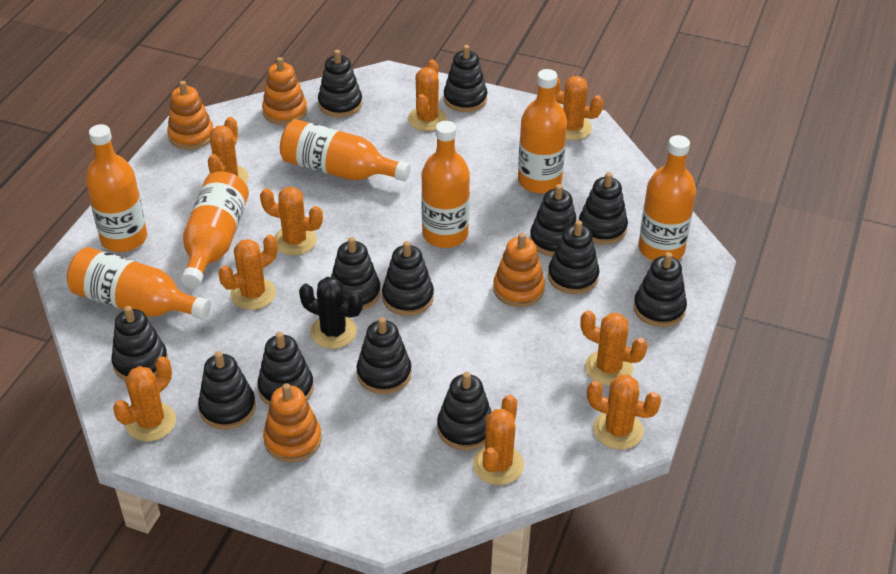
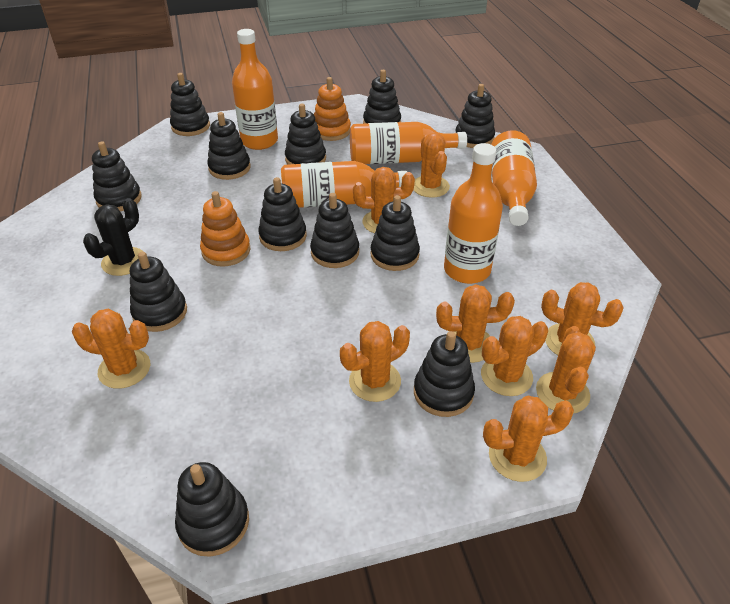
black stacking toy: [111,306,168,381] [198,351,256,430] [257,332,314,406] [318,50,362,117] [331,237,381,311] [356,317,412,394] [382,241,434,316] [437,372,492,450] [444,45,487,112] [530,184,577,257] [548,220,600,294] [579,172,628,244] [633,252,687,327] = 13 -> [92,141,142,211] [130,252,187,332] [170,73,210,136] [175,462,249,557] [207,112,251,180] [258,177,307,251] [285,104,326,165] [310,193,359,268] [363,70,401,124] [371,195,420,271] [414,331,475,417] [456,84,495,148] = 12
orange bottle: [67,247,211,320] [85,124,147,252] [181,171,249,289] [280,119,411,181] [421,121,470,248] [518,69,567,194] [638,135,696,261] = 7 -> [232,29,278,150] [281,161,407,208] [350,122,467,164] [444,143,503,284] [491,130,537,226] = 5
orange stacking toy: [167,81,213,150] [262,57,307,125] [263,383,322,462] [493,233,545,307] = 4 -> [200,191,251,267] [314,77,351,141] = 2

